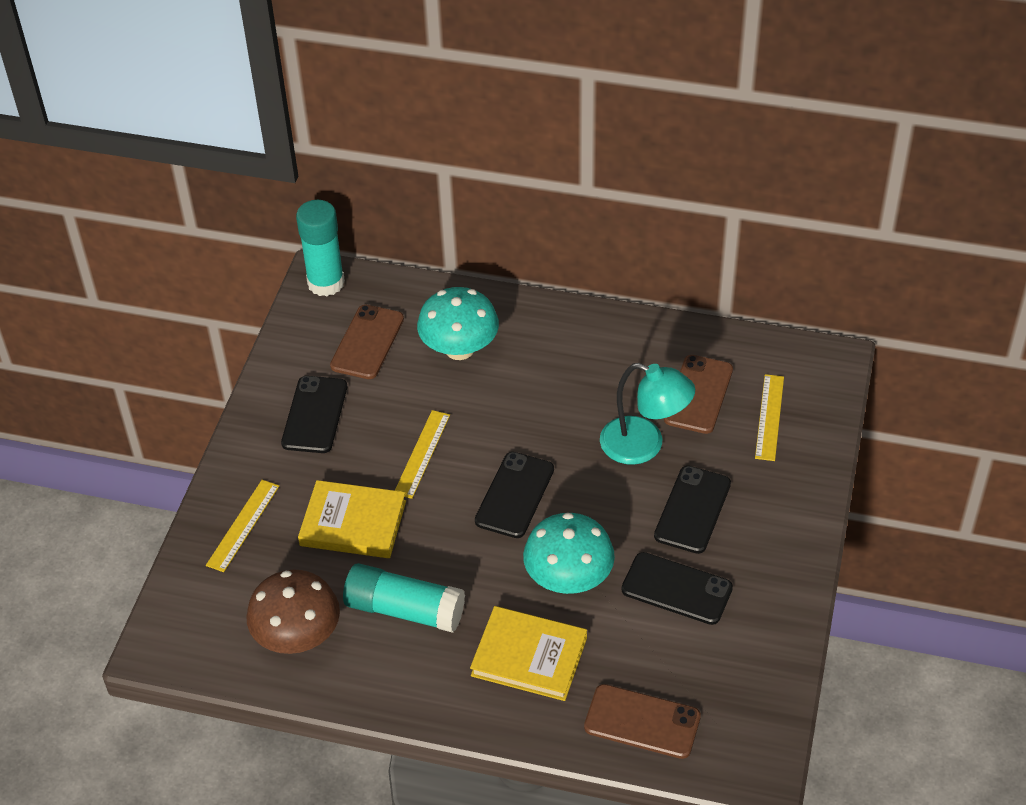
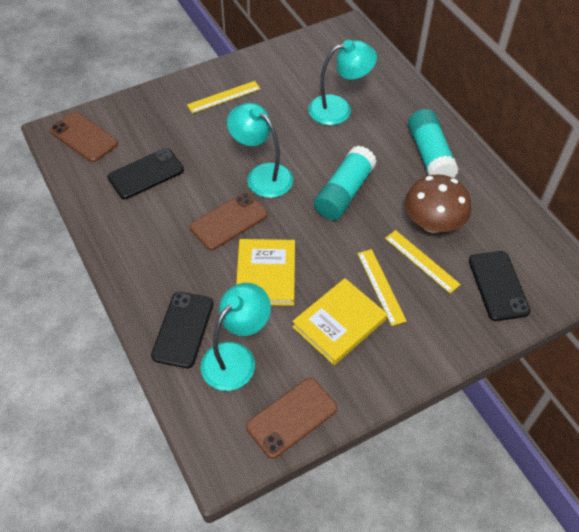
black phone: [281,376,347,453] [475,452,554,538] [621,552,733,625] [654,466,731,554] = 4 -> [108,148,184,199] [151,292,214,368] [469,251,530,321] = 3
turquoise lamp: [600,363,695,465] = 1 -> [201,283,271,391] [227,103,293,198] [308,40,377,125] = 3
turquoise mushroom: [417,287,499,360] [523,513,615,594] = 2 -> none = 0

